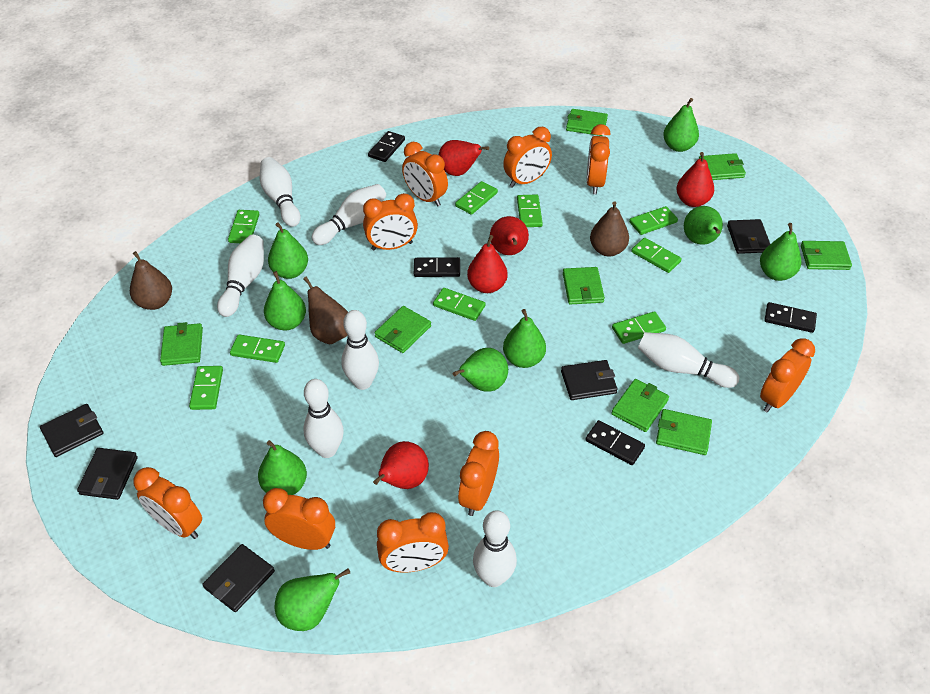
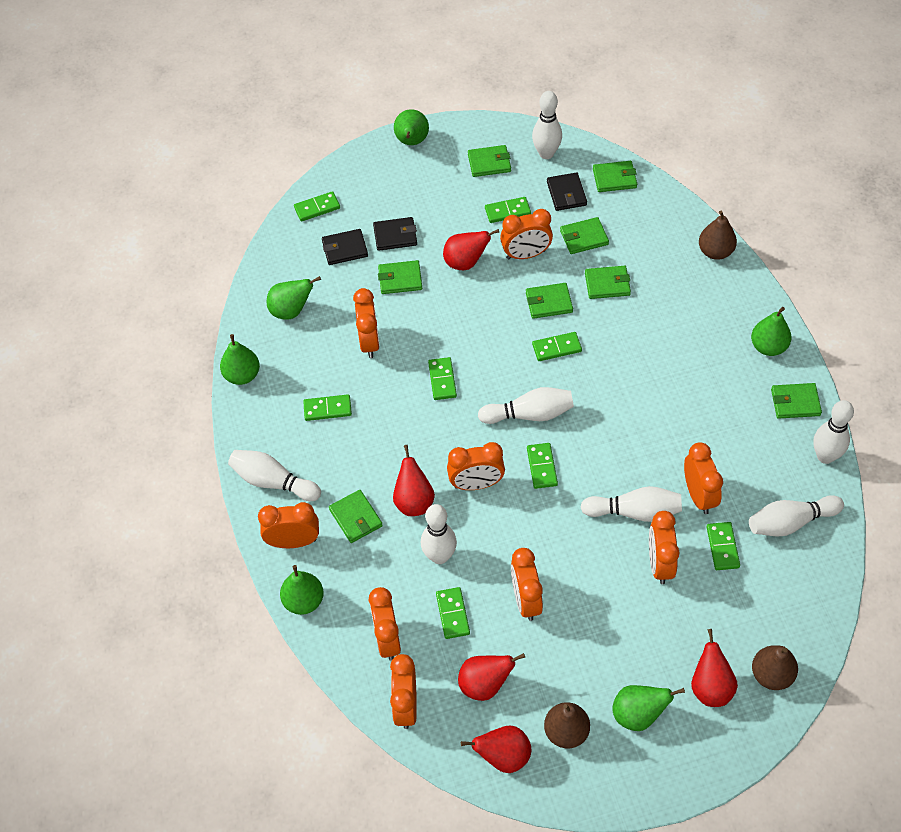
black domino: [368,131,405,162] [414,257,460,277] [585,420,645,465] [764,302,817,333] = 4 -> none = 0
black wallet: [40,404,103,457] [77,448,138,500] [202,544,275,612] [561,360,618,400] [727,219,770,254] = 5 -> [322,229,368,265] [373,217,417,251] [547,172,587,211] = 3
green domino: [189,366,223,410] [228,210,259,243] [230,335,285,363] [433,288,485,321] [455,181,498,215] [517,194,543,227] [612,311,666,344] [629,206,678,235] [631,238,682,273] = 9 -> [294,191,340,221] [303,394,352,421] [428,357,457,400] [436,587,470,639] [485,197,531,223] [527,443,558,489] [532,332,582,361] [707,522,740,570] = 8
green pear: [258,440,307,495] [264,271,306,331] [268,223,308,279] [275,568,350,631] [453,348,508,392] [503,309,546,368] [663,98,699,152] [684,206,723,245] [760,223,801,281] = 9 -> [220,334,260,385] [266,276,321,320] [280,565,324,615] [394,109,429,145] [612,685,685,731] [751,307,792,356] = 6

